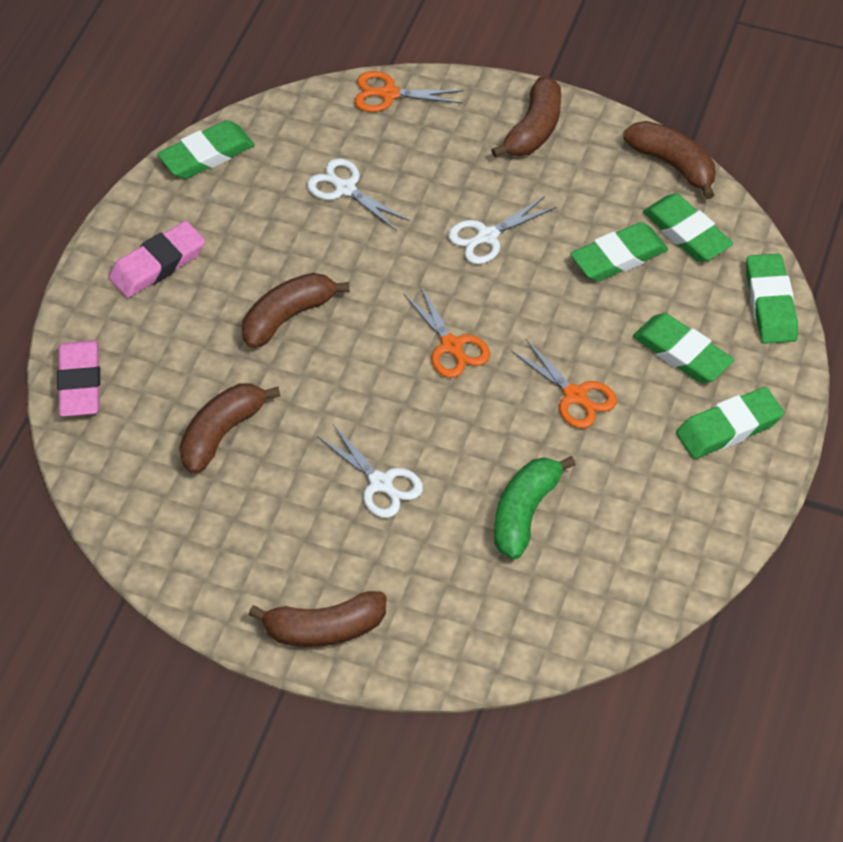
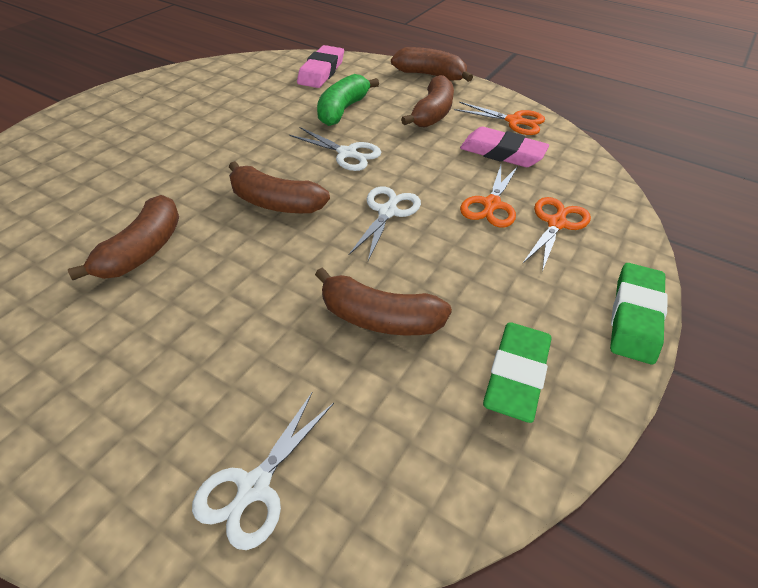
green eraser: [157,120,255,179] [570,222,668,282] [633,313,734,383] [643,193,733,262] [676,387,784,459] [746,254,798,344] = 6 -> [483,322,552,423] [610,263,668,364] = 2

